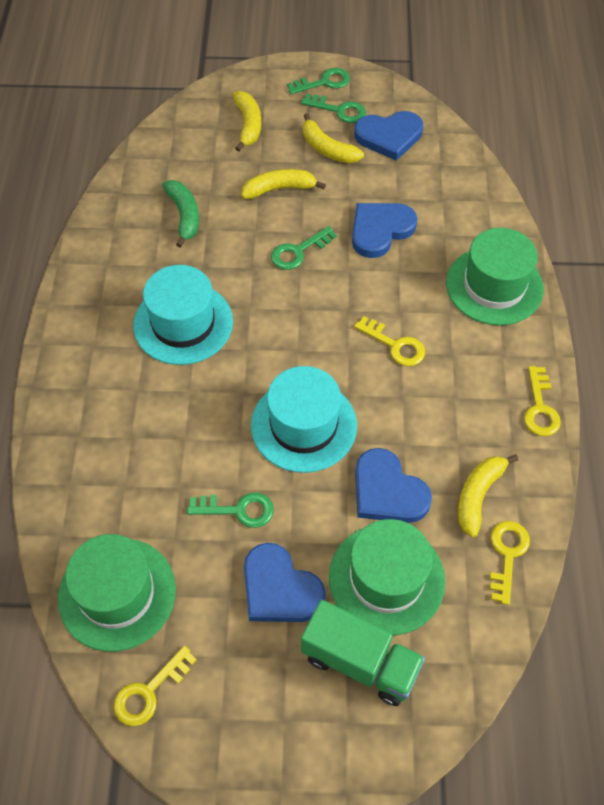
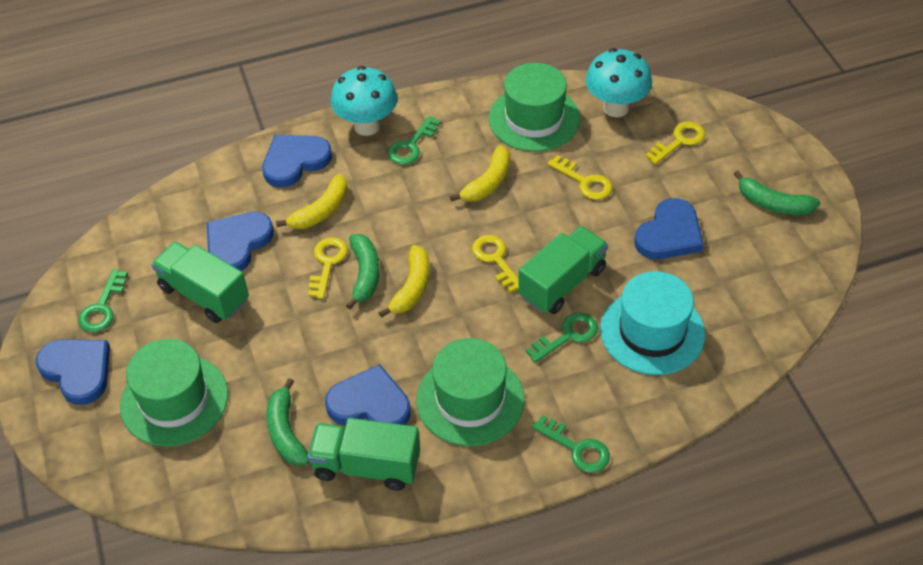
blue heart: [244,543,326,622] [352,203,418,258] [354,111,423,161] [355,448,432,523] = 4 -> [36,339,110,405] [207,212,274,271] [262,135,332,188] [325,364,411,425] [634,198,704,259] = 5
green banana: [162,180,199,248] = 1 -> [266,378,309,466] [346,234,379,309] [734,171,820,215] = 3
green truck: [301,600,425,706] = 1 -> [151,241,249,323] [307,418,420,491] [518,226,608,314] = 3
turquoise hat: [133,265,233,365] [251,366,357,473] = 2 -> [600,271,705,375] = 1
turquoise mushroom: none = 0 -> [331,66,397,136] [585,48,652,117] = 2
yellow banana: [233,91,261,152] [241,169,326,199] [303,113,364,163] [458,454,518,537] = 4 -> [276,174,348,229] [378,245,430,318] [450,145,510,202] = 3

